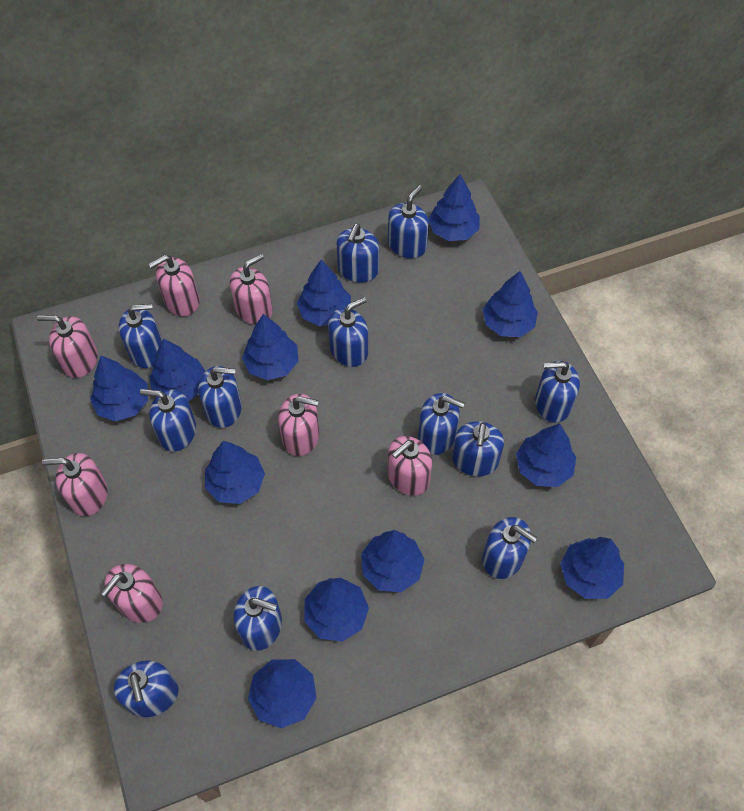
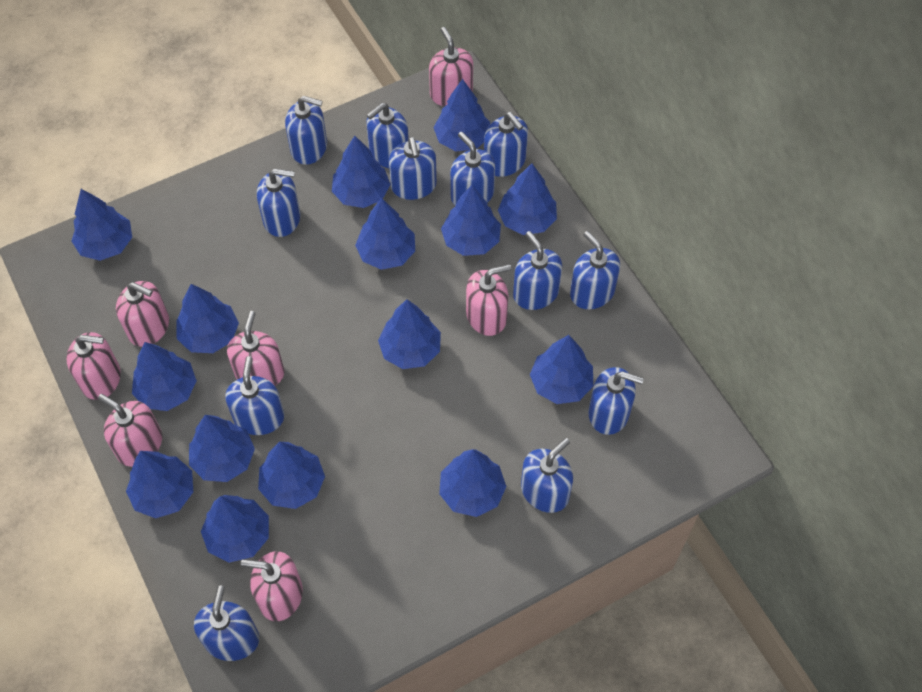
blue tree: [90,356,148,421] [149,338,206,401] [205,441,265,504] [242,314,299,380] [248,659,317,728] [297,259,351,326] [304,578,369,642] [361,530,425,592] [428,174,480,241] [483,271,538,337] [516,424,576,487] [560,537,624,599] = 12 -> [72,189,132,261] [126,451,193,518] [132,342,197,411] [176,284,239,353] [189,415,255,482] [201,495,269,563] [258,442,325,509] [332,136,390,208] [355,198,415,270] [378,299,441,369] [433,79,490,151] [439,449,507,517] [441,185,501,256] [498,163,557,235] [530,335,593,404] = 15

